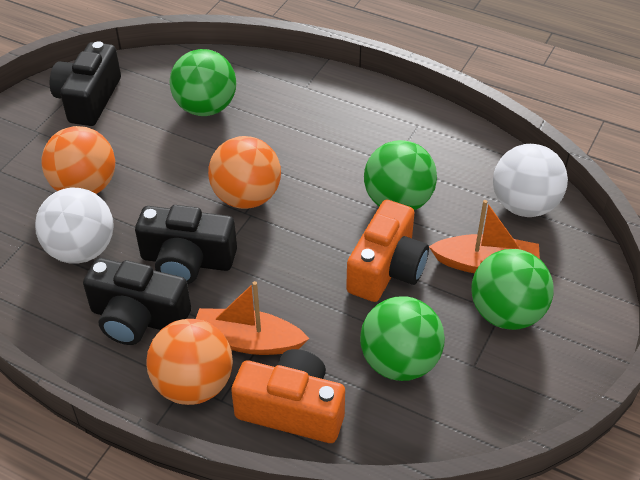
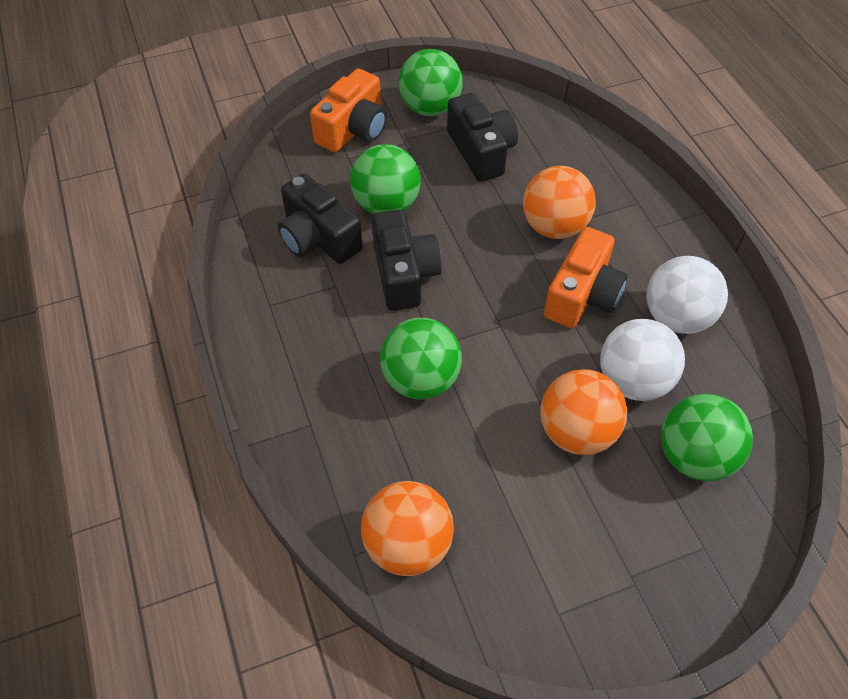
orange boat: [196,281,309,355] [429,200,540,273] = 2 -> none = 0

